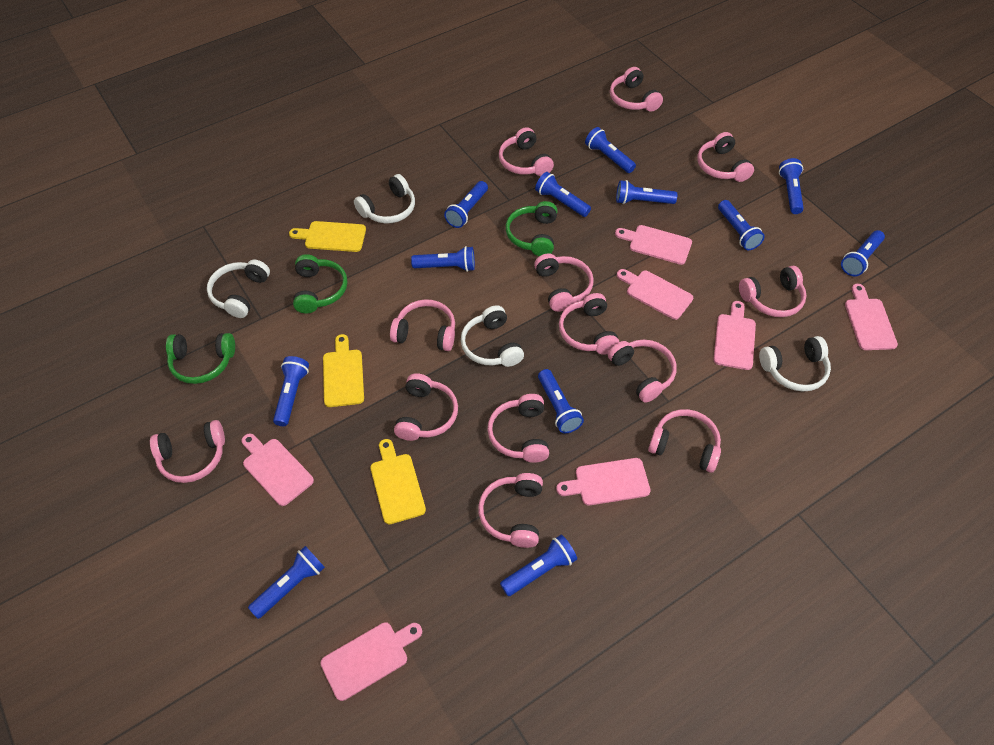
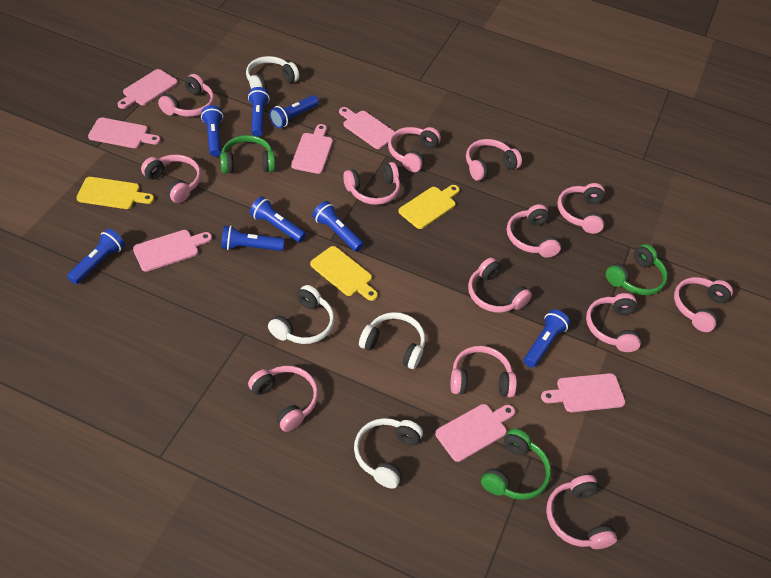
blue flashlight: [248,546,325,619] [273,356,309,426] [411,246,475,272] [444,181,488,228] [500,535,577,596] [535,172,591,217] [538,369,584,433] [585,127,636,173] [616,180,677,204] [718,200,765,250] [779,158,804,214] [841,230,885,276] = 12 -> [67,229,125,284] [201,105,223,157] [221,226,284,251] [248,87,270,137] [250,196,306,243] [269,95,319,128] [312,201,364,252] [524,310,570,368] = 8

